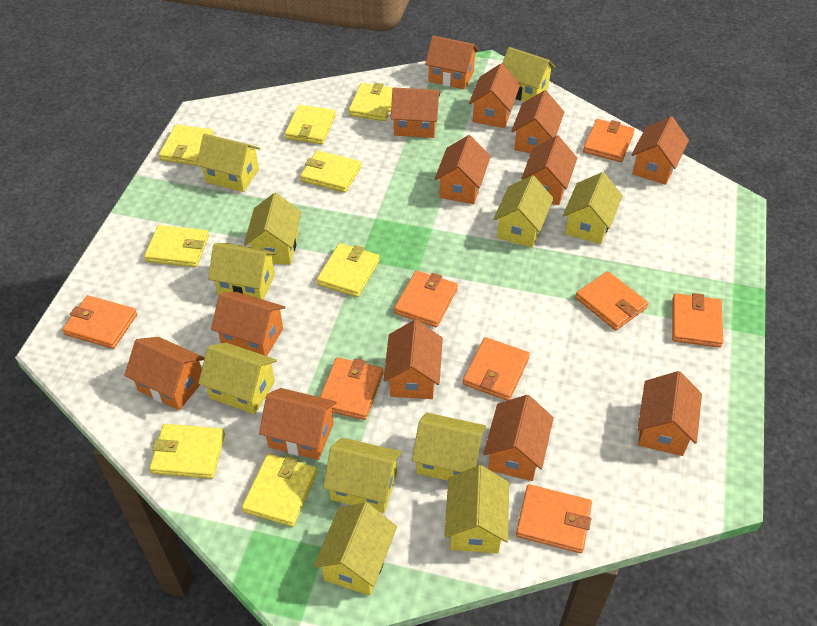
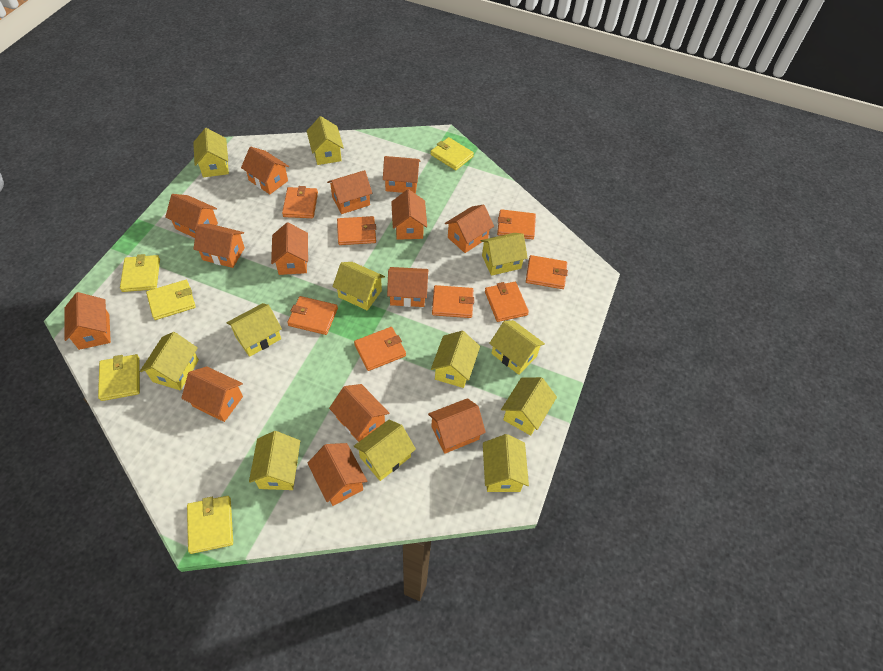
orange house: [124,337,205,410] [211,292,285,356] [259,388,337,460] [383,320,443,399] [391,87,440,138] [425,36,479,89] [435,135,491,204] [469,63,521,128] [483,395,554,481] [511,90,564,154] [521,136,577,205] [631,116,689,185] [638,371,702,456] = 13 -> [64,292,111,350] [165,194,218,238] [181,366,243,422] [193,224,245,268] [241,147,289,194] [271,222,308,275] [307,443,367,506] [327,170,372,214] [329,384,389,442] [383,156,420,194] [387,267,428,307] [391,189,427,240] [428,398,486,454] [445,204,494,253] = 14
yellow house: [197,133,260,192] [198,343,277,414] [208,243,276,300] [244,193,302,265] [314,502,397,596] [323,438,402,513] [412,412,486,481] [444,465,509,554] [493,175,554,248] [502,47,555,101] [563,172,623,244] = 11 -> [140,332,199,390] [193,128,229,177] [226,303,282,357] [249,431,300,490] [307,116,344,165] [332,262,385,311] [354,420,416,481] [431,331,480,388] [481,233,528,276] [483,434,529,492] [489,320,545,375] [501,377,557,436] = 12
yellow wallet: [144,225,209,267] [149,424,225,479] [159,124,214,165] [242,453,317,527] [285,105,336,144] [300,150,361,193] [316,243,380,297] [348,83,393,121] = 8 -> [98,354,140,401] [120,254,160,292] [146,280,196,320] [187,496,233,554] [431,137,474,170] = 5

